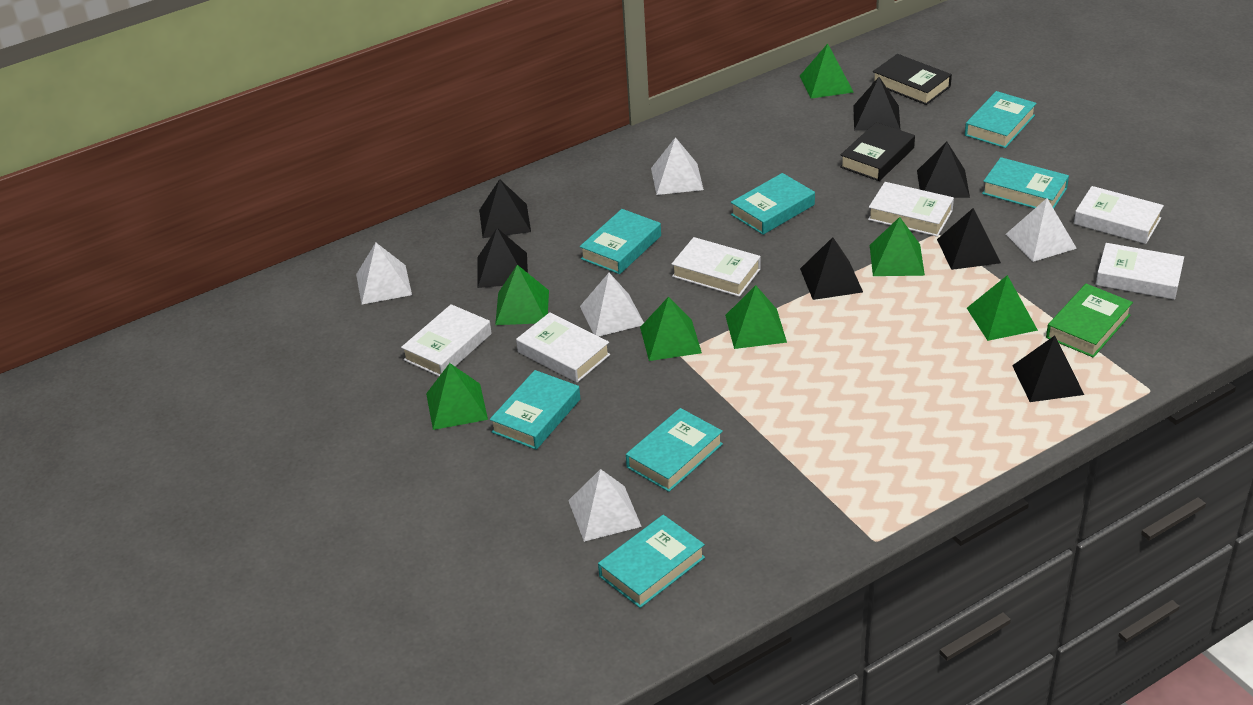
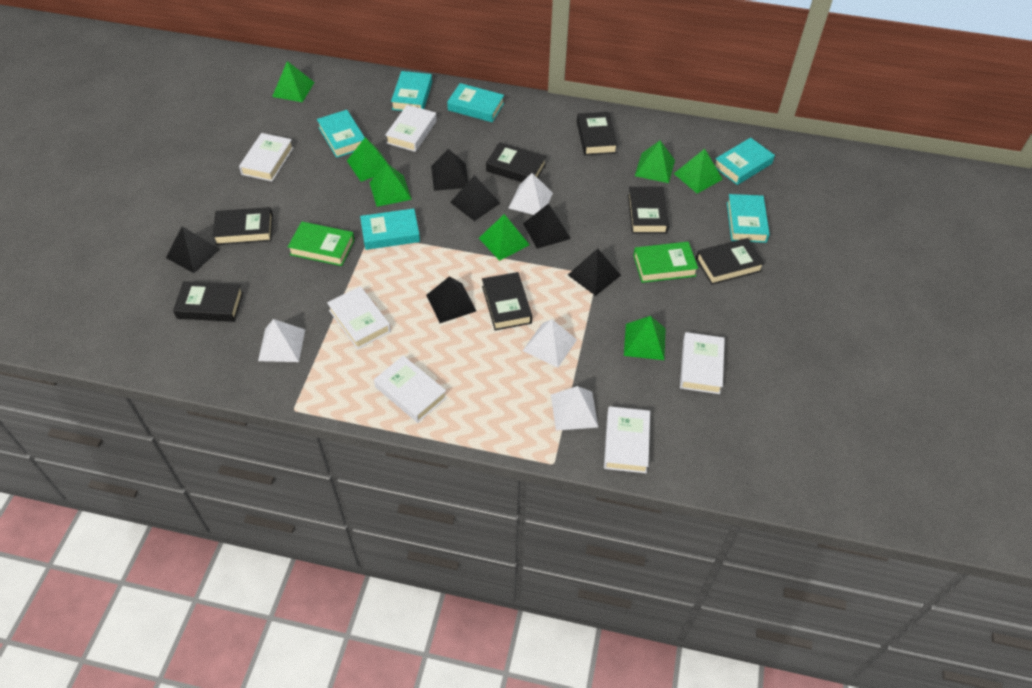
black book: [840,122,915,181] [872,54,952,105] = 2 -> [173,281,243,322] [213,207,273,245] [482,272,532,330] [486,142,546,182] [577,112,618,155] [628,187,669,234] [696,238,765,285] = 7
black pyramid: [478,228,528,288] [479,179,531,238] [800,237,863,300] [853,77,901,131] [917,142,970,198] [937,208,1001,270] [1012,336,1084,402] = 7 -> [166,226,220,273] [426,276,476,323] [431,149,468,191] [450,175,500,221] [523,203,571,249] [568,248,621,296] = 6
green book: [1046,284,1133,358] = 1 -> [288,222,355,266] [633,242,698,283] = 2
turquoise book: [490,370,580,450] [580,209,661,274] [598,515,705,608] [626,408,723,492] [731,173,815,235] [965,91,1037,148] [982,157,1069,209] = 7 -> [317,110,365,158] [360,209,420,250] [391,71,432,111] [447,83,504,122] [715,138,775,185] [727,194,770,243] = 6
white pyramid: [356,243,412,304] [568,469,642,542] [580,273,644,336] [651,137,704,195] [1006,198,1077,262] = 5 -> [258,319,305,362] [508,173,553,215] [523,319,577,368] [551,386,598,431] = 4

